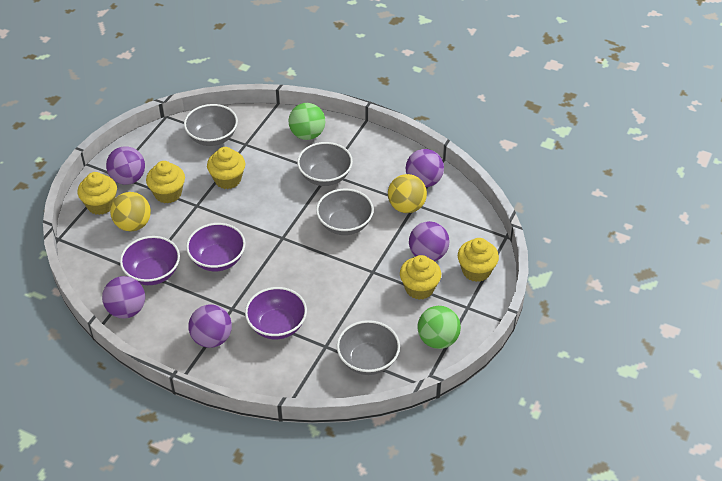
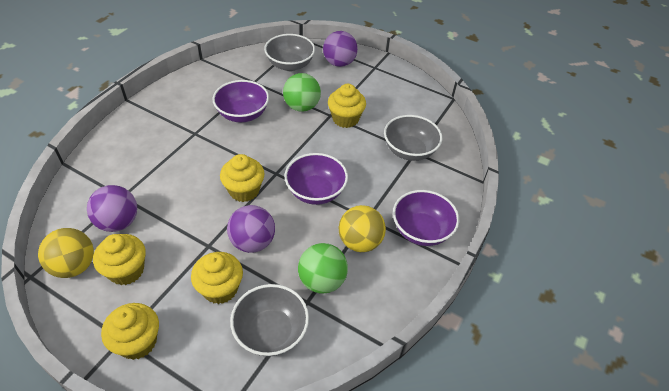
grey bowl: [184,104,238,146] [297,142,353,186] [316,188,374,235] [337,320,400,375] = 4 -> [230,284,309,357] [264,34,315,71] [384,115,442,161] = 3
purple ball: [102,276,145,319] [106,146,145,185] [188,304,232,348] [406,149,444,187] [409,221,449,261] = 5 -> [87,185,137,232] [227,205,275,253] [323,31,358,67] = 3

